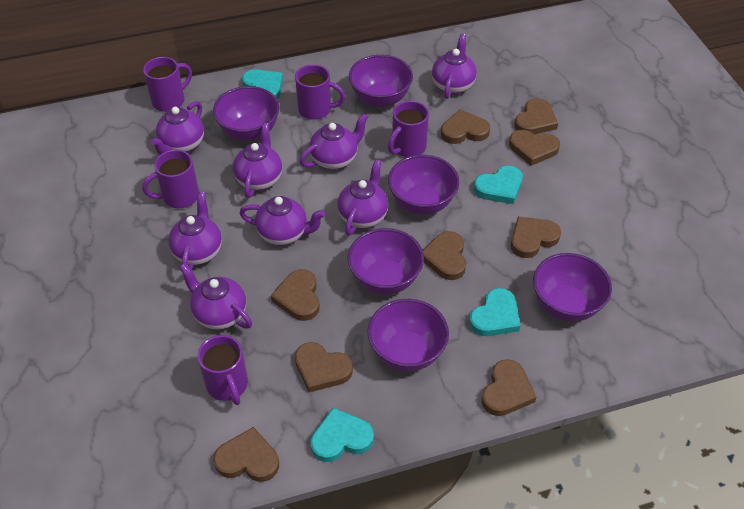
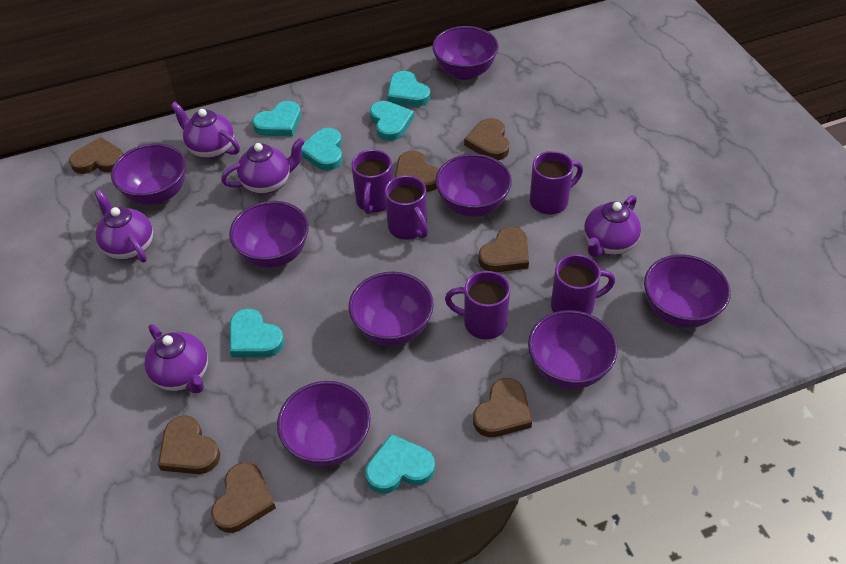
brown heart: [214,427,279,482] [271,269,320,321] [295,342,353,392] [423,231,466,280] [441,109,490,144] [481,359,536,416] [509,130,560,166] [511,216,561,258] [514,98,558,134] = 9 -> [69,137,123,174] [158,415,220,474] [211,462,276,533] [395,151,439,192] [464,118,509,160] [473,378,532,437] [478,227,529,272] = 7
purple bowl: [213,86,280,141] [348,228,424,295] [349,55,413,107] [368,299,449,372] [388,155,459,215] [533,253,612,322] = 6 -> [111,143,186,205] [229,201,309,268] [277,381,371,467] [349,272,434,346] [432,26,498,80] [435,154,512,217] [528,310,618,389] [644,255,731,328] = 8
purple teapot: [150,101,204,155] [168,192,222,270] [179,263,252,330] [233,123,282,198] [239,196,325,245] [300,113,368,170] [337,159,388,236] [432,34,477,99] = 8 -> [95,190,153,263] [144,324,208,393] [171,102,240,159] [221,138,305,194] [584,195,641,257] = 5
turquoise heart: [242,69,283,100] [310,408,374,462] [469,288,520,336] [474,166,523,204] = 4 -> [230,309,284,357] [252,101,301,136] [301,128,343,171] [365,434,435,494] [370,101,414,141] [387,71,430,107] = 6

